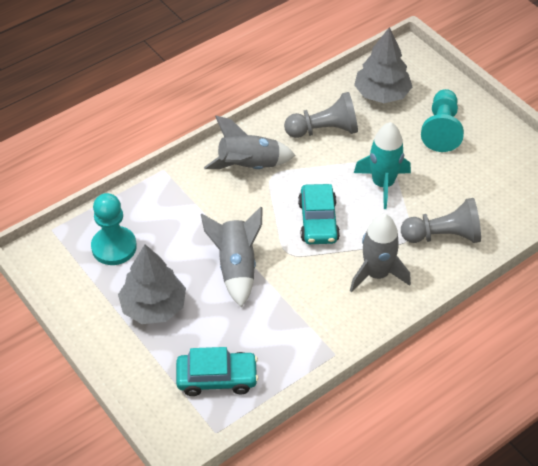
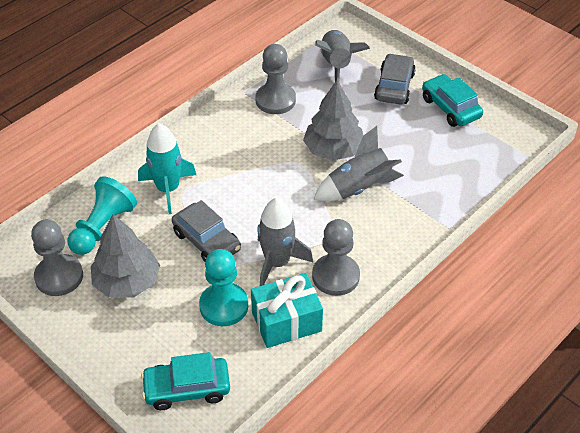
grey car: none = 0 -> [172,200,241,262] [374,53,416,104] = 2
grey pawn: [284,92,358,138] [401,198,481,243] = 2 -> [31,220,83,296] [256,44,296,114] [312,219,360,296] = 3
turquoise gift: none = 0 -> [251,273,323,348] = 1

